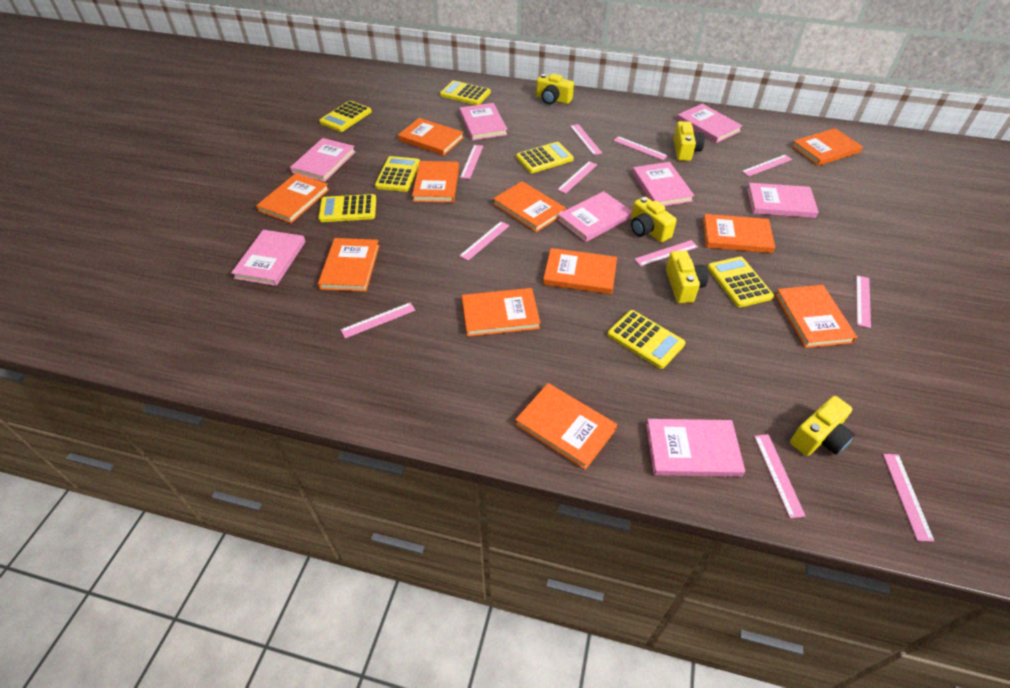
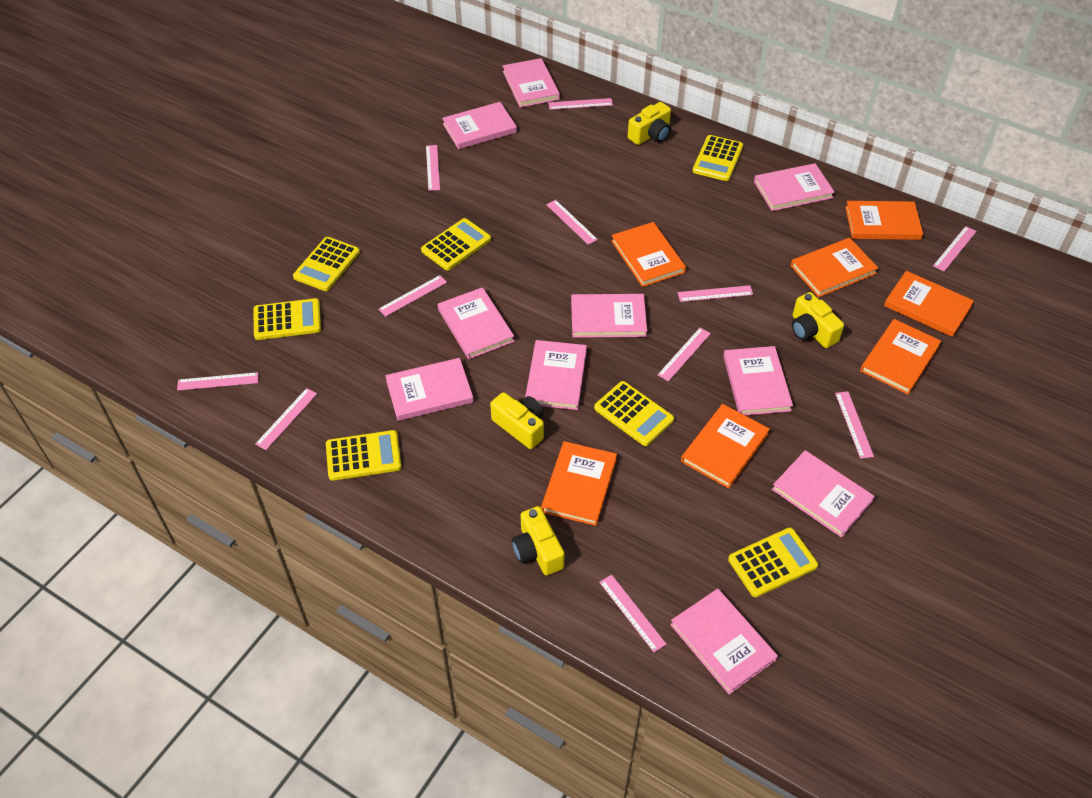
orange book: [256,173,329,223] [318,238,380,292] [398,118,464,156] [412,161,459,203] [462,288,540,337] [493,181,566,232] [515,383,617,470] [543,248,617,294] [703,214,775,253] [775,285,857,348] [791,128,863,166] = 11 -> [541,441,617,526] [611,222,686,287] [681,404,770,488] [791,238,878,297] [845,201,923,240] [860,319,941,394] [884,271,974,337] = 7
pink book: [231,230,306,286] [290,138,356,182] [460,103,508,141] [558,191,632,242] [632,162,694,206] [646,419,745,477] [677,104,743,143] [747,183,819,218] = 8 -> [385,358,474,421] [438,287,514,359] [442,102,517,149] [503,58,560,107] [525,340,587,410] [571,294,647,338] [670,589,778,694] [723,346,793,415] [754,163,835,211] [772,450,875,538] = 10
yellow camera: [536,73,574,104] [631,197,677,242] [666,251,708,303] [673,121,705,161] [790,396,855,456] = 5 -> [490,392,544,449] [512,506,565,575] [628,102,671,145] [792,292,844,348] = 4

